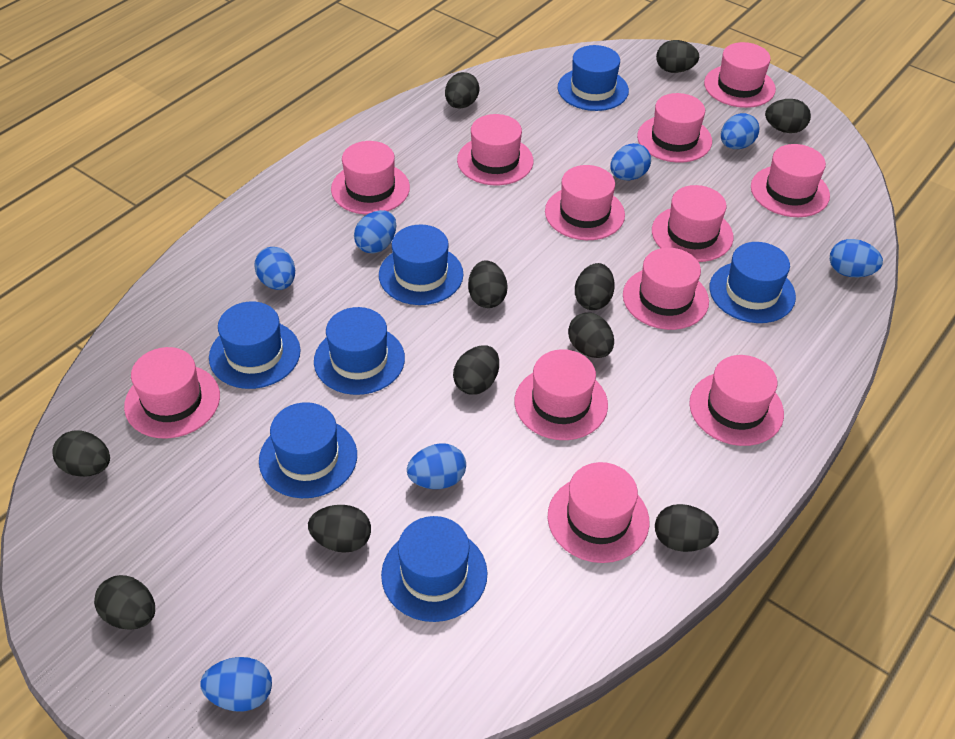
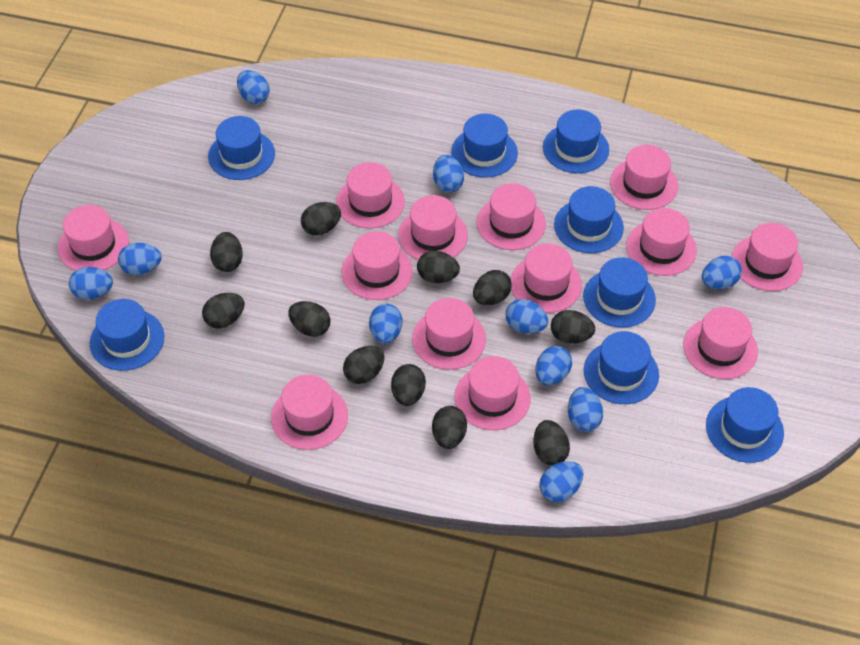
blue egg: [200,657,272,712] [254,247,295,290] [354,210,396,254] [407,443,466,489] [610,143,651,180] [721,113,759,149] [830,239,883,277] = 7 -> [69,267,113,300] [118,243,162,275] [237,70,270,104] [369,304,402,344] [433,155,464,193] [506,299,548,334] [535,346,572,385] [539,461,583,502] [568,387,603,432] [702,256,742,289] = 10
blue hat: [209,302,301,389] [259,402,357,498] [314,307,405,395] [379,224,463,305] [381,516,487,622] [558,45,629,111] [710,242,796,323] = 7 -> [90,299,164,371] [208,116,275,180] [451,113,518,178] [543,110,609,173] [554,186,624,253] [583,258,656,327] [584,331,659,404] [706,387,784,463] = 8
pink hat: [124,347,220,439] [331,141,410,215] [457,114,534,185] [514,349,608,440] [545,165,625,240] [548,462,649,563] [623,248,709,330] [637,93,712,163] [652,185,734,262] [689,355,784,446] [704,42,776,108] [751,144,830,217] = 12 -> [58,205,129,271] [271,375,348,450] [336,162,405,228] [341,231,413,300] [398,195,468,260] [412,298,486,370] [454,356,531,430] [477,183,546,250] [511,244,582,313] [610,145,678,210] [626,208,697,276] [683,307,758,379] [732,223,803,291] = 13

